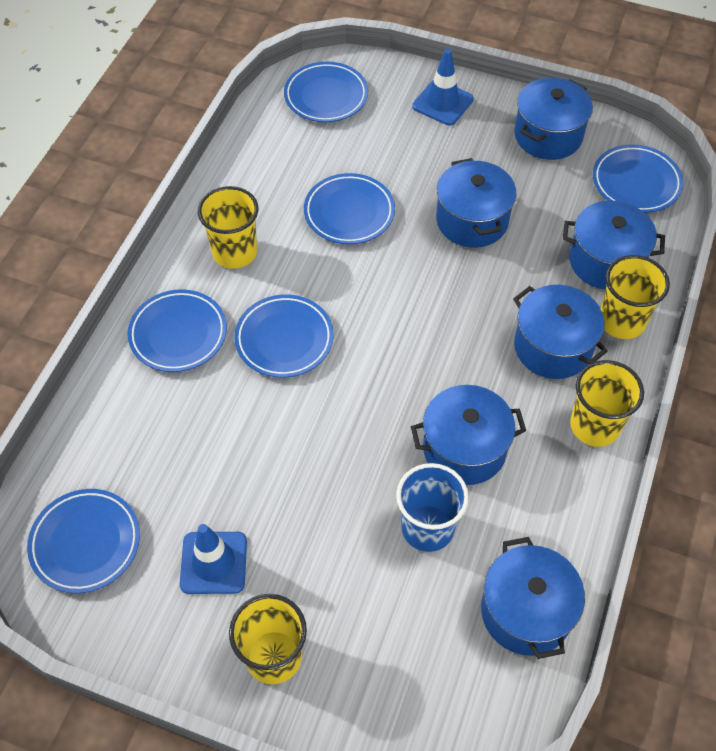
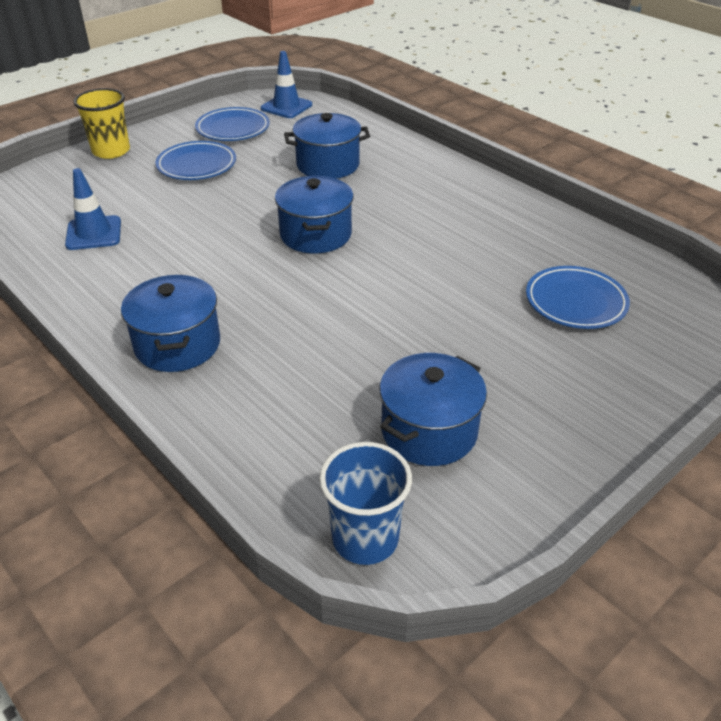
blue plate: [27,489,140,593] [127,289,227,372] [234,294,334,378] [284,62,368,122] [304,173,395,244] [593,144,683,213] = 6 -> [155,141,236,180] [195,107,270,141] [526,266,630,329] = 3
blue pot: [411,385,526,485] [436,158,516,248] [481,537,585,659] [513,285,608,379] [514,78,593,160] [563,200,665,290] = 6 -> [121,275,220,372] [275,176,354,253] [284,113,370,179] [380,353,487,466] = 4
yellow cup: [198,186,258,269] [229,594,307,684] [570,360,644,447] [601,255,670,339] = 4 -> [73,88,130,159] = 1

